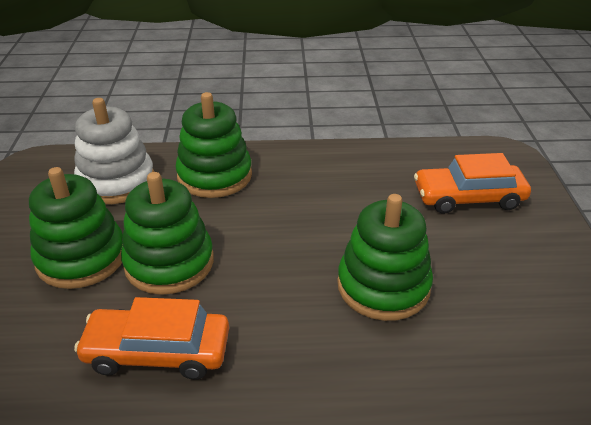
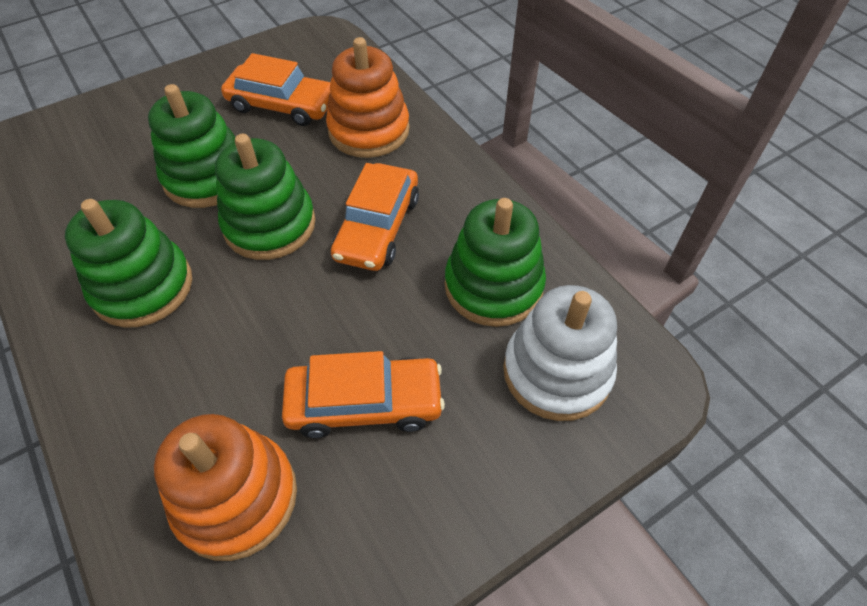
orange car: [74,297,229,380] [414,153,531,214] = 2 -> [221,53,331,126] [282,351,445,438] [331,163,419,271] = 3
orange stacking toy: none = 0 -> [154,414,297,561] [326,37,410,158] = 2

